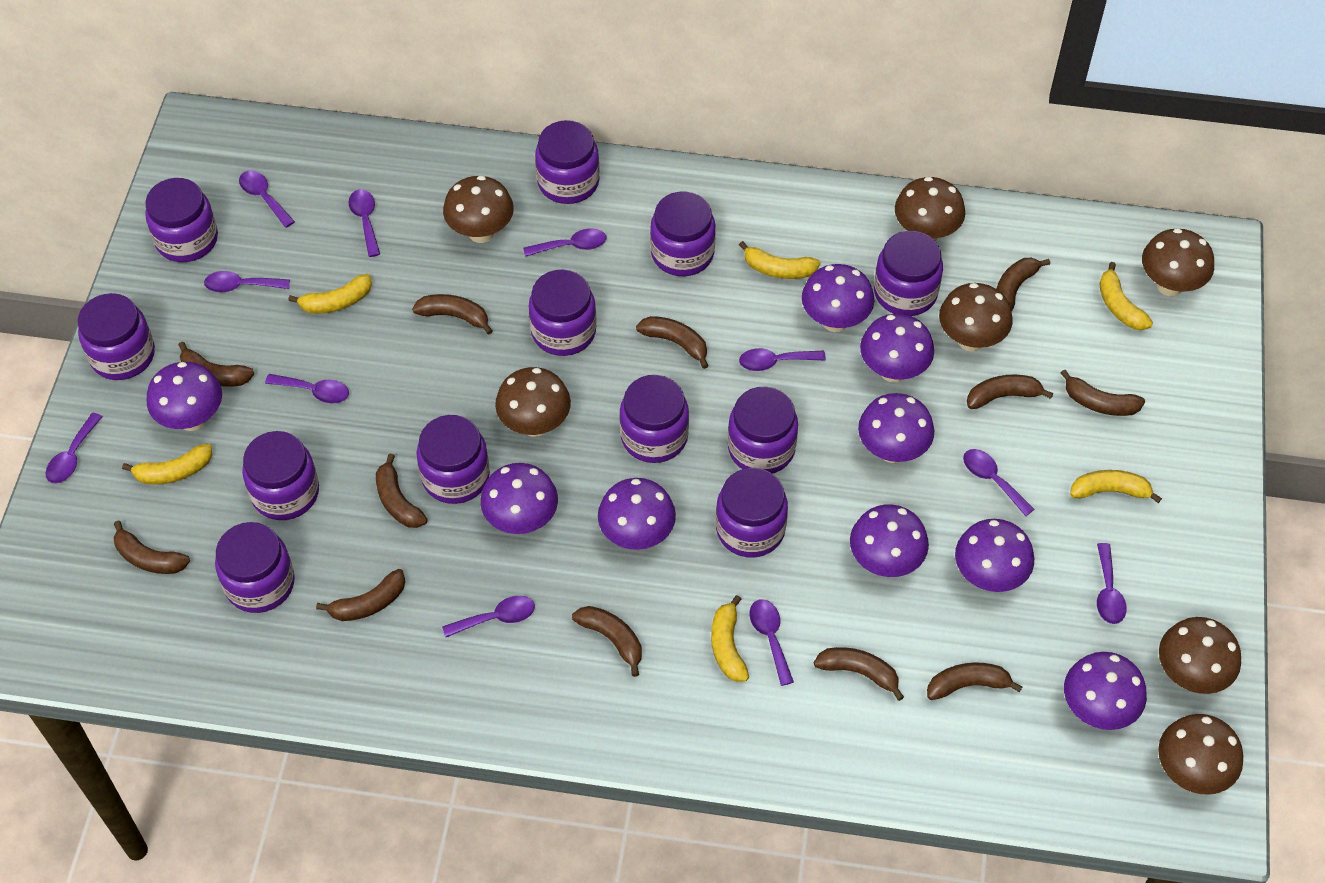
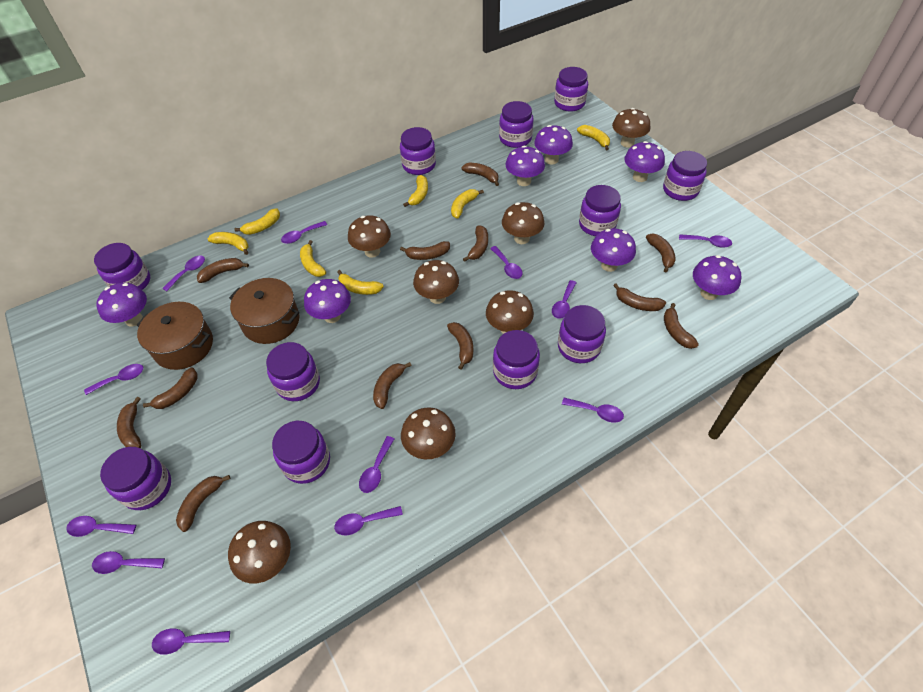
brown pot: none = 0 -> [137,302,213,370] [229,278,300,344] = 2
purple jar: [78,293,155,380] [145,178,218,262] [215,522,295,613] [242,431,319,520] [416,415,490,504] [529,269,597,356] [535,120,600,204] [619,375,689,463] [650,192,716,276] [716,468,788,557] [728,387,798,474] [874,231,943,316] = 12 -> [94,243,150,290] [100,447,171,510] [266,342,320,401] [272,421,330,484] [400,127,436,175] [493,330,540,389] [499,101,534,148] [554,67,588,112] [558,305,606,363] [579,185,621,236] [663,151,707,201] = 11
purple mushroom: [147,362,222,431] [480,463,558,534] [598,478,676,550] [802,264,874,332] [850,504,929,577] [858,393,934,463] [860,314,934,383] [955,519,1034,592] [1064,652,1147,730] = 9 -> [96,283,147,327] [304,279,351,323] [505,146,545,186] [534,125,573,164] [591,228,636,272] [624,141,665,182] [693,255,741,300] = 7
purple spoon: [46,413,103,484] [204,271,290,293] [239,170,295,228] [265,374,349,403] [348,189,380,257] [442,596,535,637] [523,228,606,257] [739,348,826,371] [749,599,794,686] [963,449,1034,516] [1097,543,1127,624] = 11 -> [66,516,136,537] [84,364,143,395] [92,551,165,574] [152,628,230,655] [162,256,205,291] [281,221,327,244] [334,506,403,536] [359,436,394,493] [490,246,523,279] [552,280,576,319] [562,398,624,422] [679,234,732,248] = 12
yellow banana: [122,443,212,485] [288,274,372,314] [711,595,749,682] [739,241,820,279] [1070,470,1162,503] [1099,262,1153,330] = 6 -> [208,232,249,255] [234,208,280,235] [300,240,326,277] [337,270,384,295] [403,175,428,207] [451,189,484,219] [577,125,610,150] = 7

